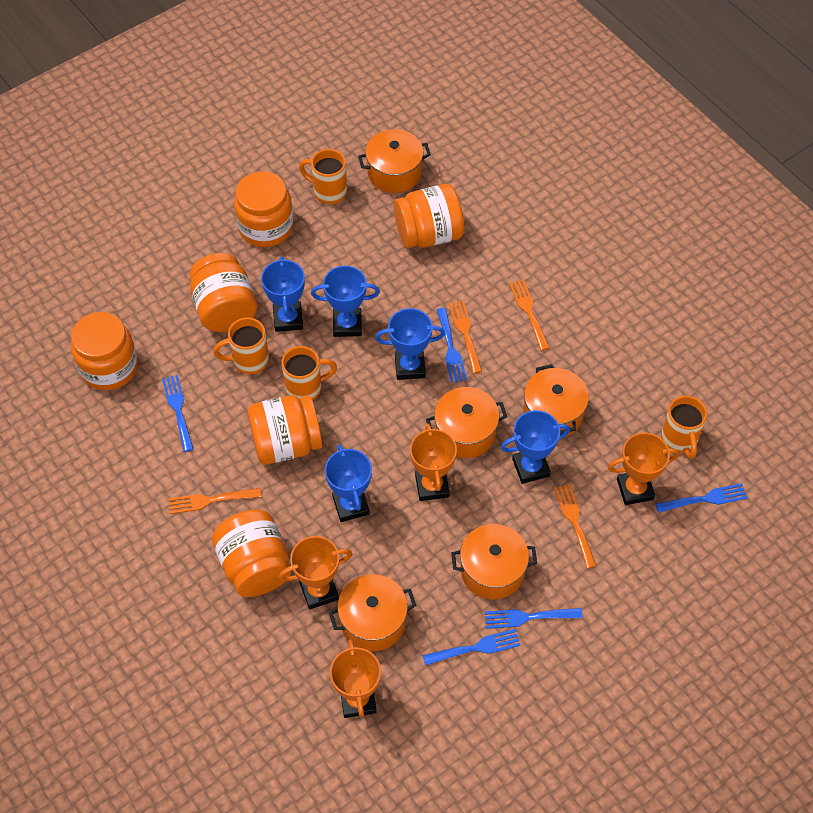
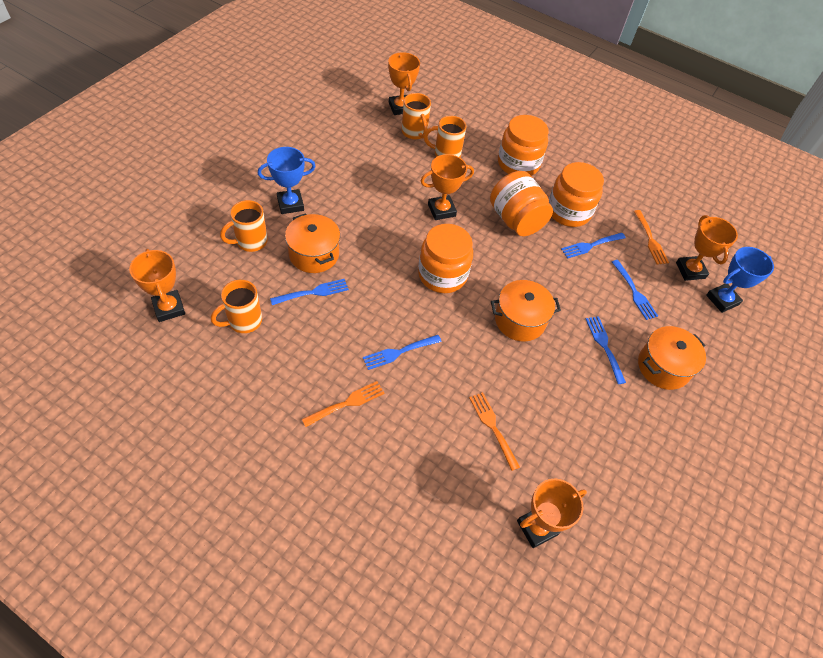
blue trophy: [261,256,305,332] [311,266,380,337] [325,444,372,522] [375,308,445,380] [501,410,570,484] = 5 -> [258,147,316,214] [706,247,774,313] = 2
orange fork: [168,488,262,514] [449,300,482,374] [509,280,550,351] [554,484,597,569] = 4 -> [302,381,385,427] [469,392,520,471] [634,210,669,264] = 3
orange jar: [71,312,138,390] [189,253,257,332] [212,510,291,597] [234,171,294,247] [248,395,322,465] [394,184,464,248] = 6 -> [418,224,473,293] [490,171,553,236] [498,115,549,176] [549,162,604,227] = 4
orange pot: [329,574,416,651] [358,129,431,193] [426,387,507,458] [451,524,537,599] [523,364,589,438] = 5 -> [285,213,340,273] [491,280,561,341] [638,326,706,390] = 3
orange trophy: [279,536,352,609] [330,639,381,718] [410,424,457,501] [608,432,679,505] = 4 -> [129,249,185,322] [388,52,420,115] [421,154,474,220] [517,478,587,548] [676,215,738,281] = 5

